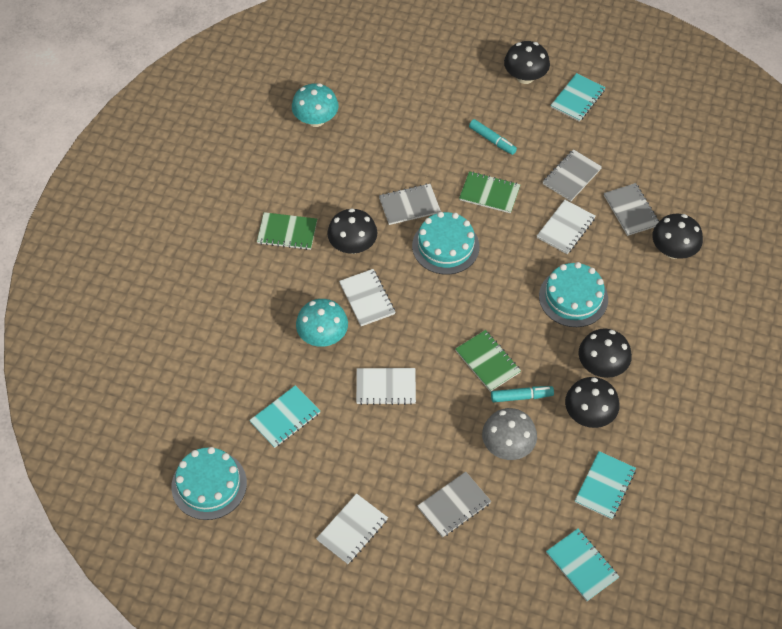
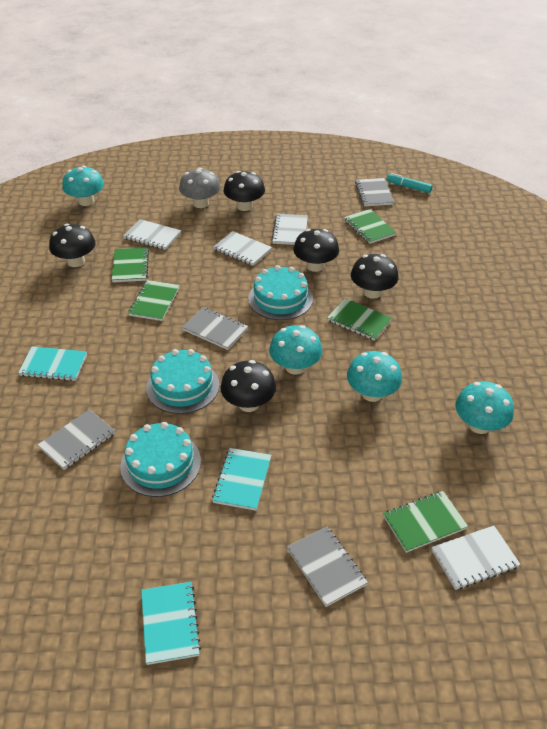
green notebook: [257,212,317,250] [455,330,521,392] [459,171,521,213] = 3 -> [112,247,149,282] [128,280,180,321] [327,298,392,341] [344,209,396,244] [383,491,468,553] = 5
turquoise marker: [469,119,517,155] [491,386,554,402] = 2 -> [386,173,433,193] = 1
turquoise mushroom: [292,83,338,127] [296,299,348,347] = 2 -> [62,166,104,206] [269,325,322,375] [347,351,402,402] [455,381,514,434] = 4
turquoise notebook: [249,385,320,448] [546,528,619,601] [551,73,606,122] [575,451,636,520] = 4 -> [18,346,87,381] [141,582,201,665] [212,448,271,511] = 3

